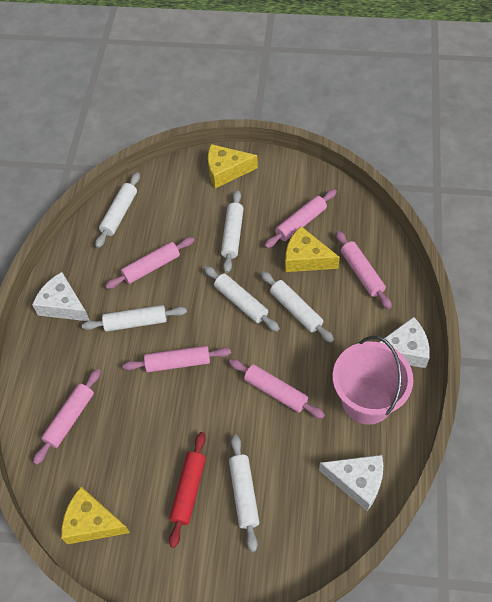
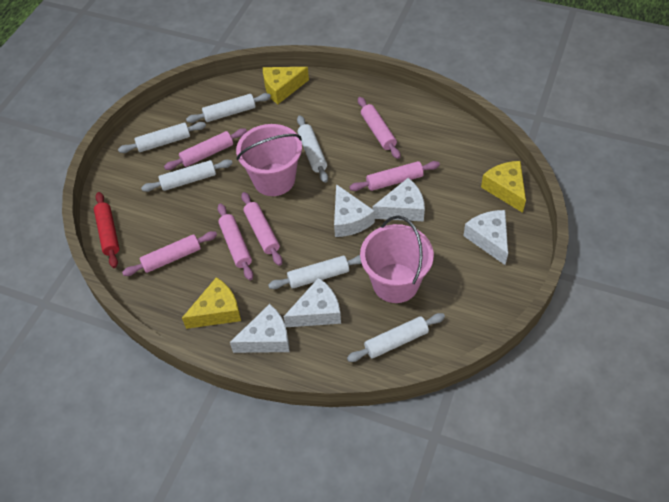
pink bucket: [333,336,413,425] = 1 -> [236,124,302,196] [360,216,434,303] = 2
white cheese: [32,272,90,321] [319,455,383,511] [379,317,430,368] = 3 -> [230,304,290,353] [284,278,341,327] [334,184,375,237] [372,178,425,221] [463,210,508,265] = 5

